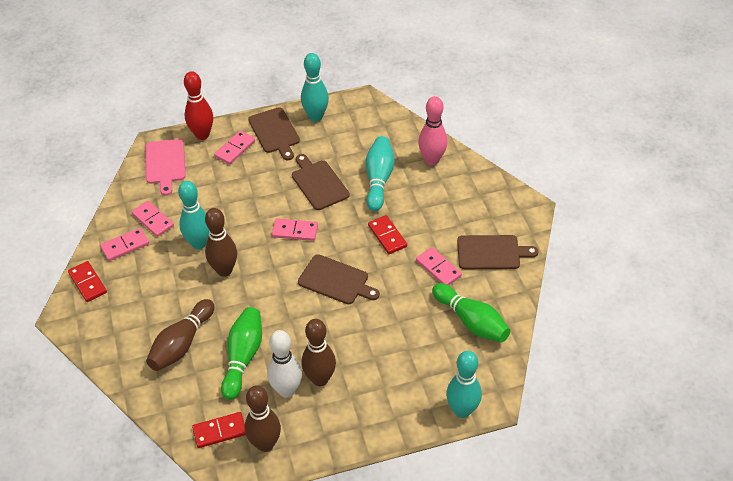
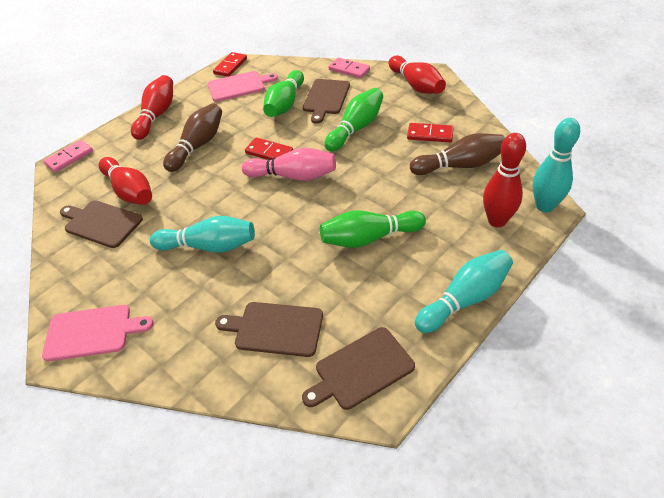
brown bowling pin: [146,299,215,371] [205,208,237,277] [245,385,281,452] [302,319,336,386] = 4 -> [163,103,222,172] [410,133,505,175] = 2
green bowling pin: [221,307,262,400] [432,283,510,342] = 2 -> [263,70,304,117] [320,210,426,248] [324,88,383,152] = 3
pink cutting board: [146,139,186,196] = 1 -> [42,305,153,361] [208,71,278,102] = 2
pink domino: [100,228,149,261] [132,201,174,237] [214,131,255,165] [272,218,318,241] [416,247,462,285] = 5 -> [44,140,93,172] [329,58,370,78] = 2
red bowling pin: [184,71,213,140] = 1 -> [99,157,152,205] [131,75,173,140] [389,56,446,94] [483,133,526,227] = 4
turquoise bowling pin: [178,181,209,249] [301,53,329,122] [366,136,395,212] [446,351,482,418] = 4 -> [150,216,255,253] [415,250,513,333] [533,118,580,213] = 3
white bowling pin: [267,330,302,398] = 1 -> none = 0

